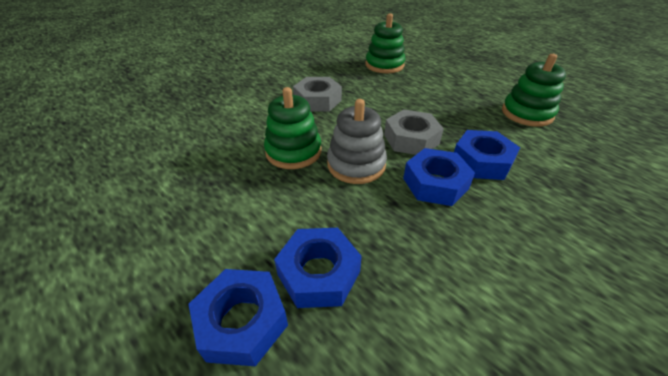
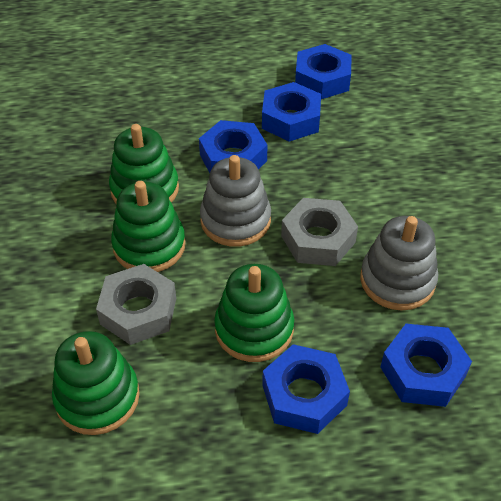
blue nut: [189,269,288,366] [274,228,362,308] [403,148,475,206] [454,130,520,180] = 4 -> [199,120,267,173] [262,82,321,142] [262,344,350,434] [295,44,352,99] [380,324,472,407] = 5
green stacking toy: [264,87,321,169] [366,13,405,73] [502,54,566,127] = 3 -> [52,331,140,435] [109,124,179,203] [111,181,186,272] [214,264,294,362] = 4
grey stacking toy: [327,99,387,184] = 1 -> [200,155,271,247] [360,216,438,310] = 2

